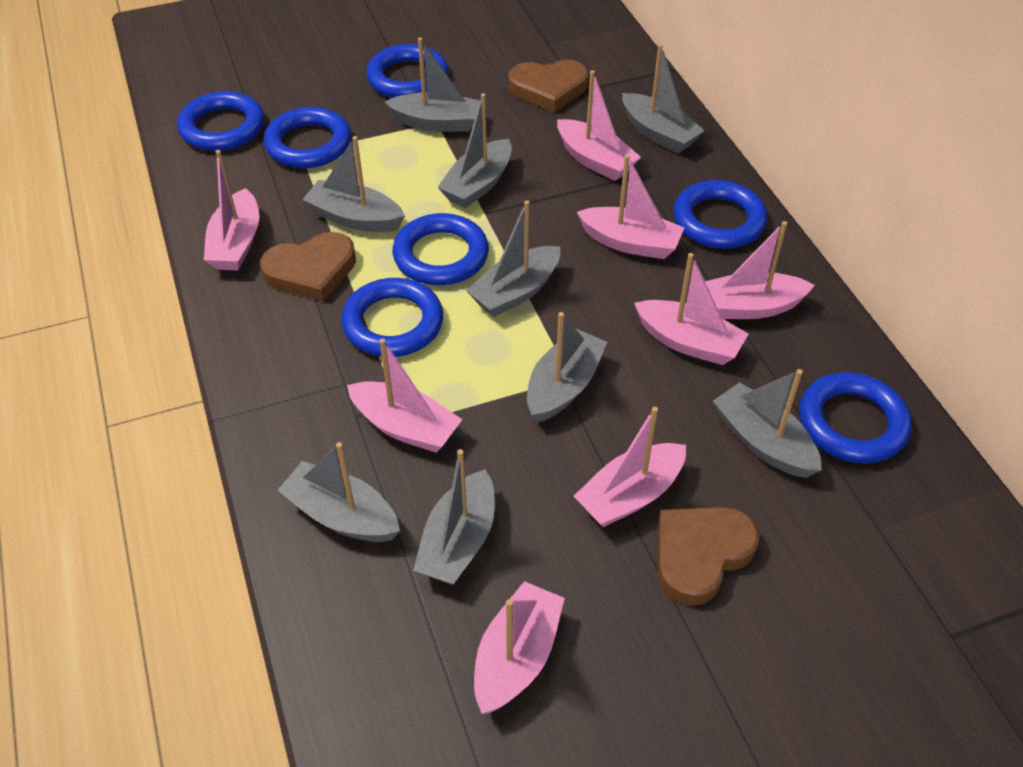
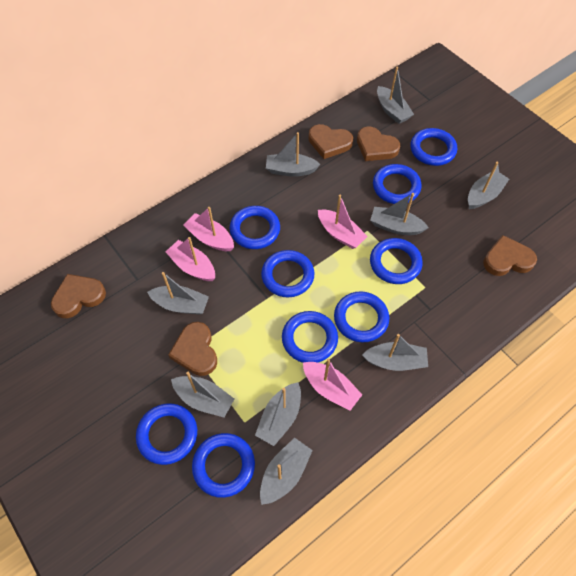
blue ring: [177,91,264,151] [264,107,351,168] [341,278,443,357] [366,44,448,98] [393,213,489,285] [673,180,767,249] [799,372,912,464] = 7 -> [136,403,197,465] [192,433,255,498] [229,206,280,249] [261,250,314,297] [282,311,338,363] [334,291,389,342] [370,238,423,284] [373,164,422,204] [410,128,457,166] = 9
brown heart: [260,232,356,302] [508,60,589,113] [658,507,759,606] = 3 -> [51,274,106,318] [168,322,217,376] [308,124,353,159] [357,127,400,161] [483,235,537,276] = 5
pink boat: [204,150,259,271] [347,338,463,453] [474,581,565,714] [557,70,641,181] [574,407,686,527] [577,155,684,259] [634,253,749,365] [705,221,815,319] = 8 -> [166,237,215,281] [184,207,234,251] [303,359,363,411] [318,195,368,249] = 4

